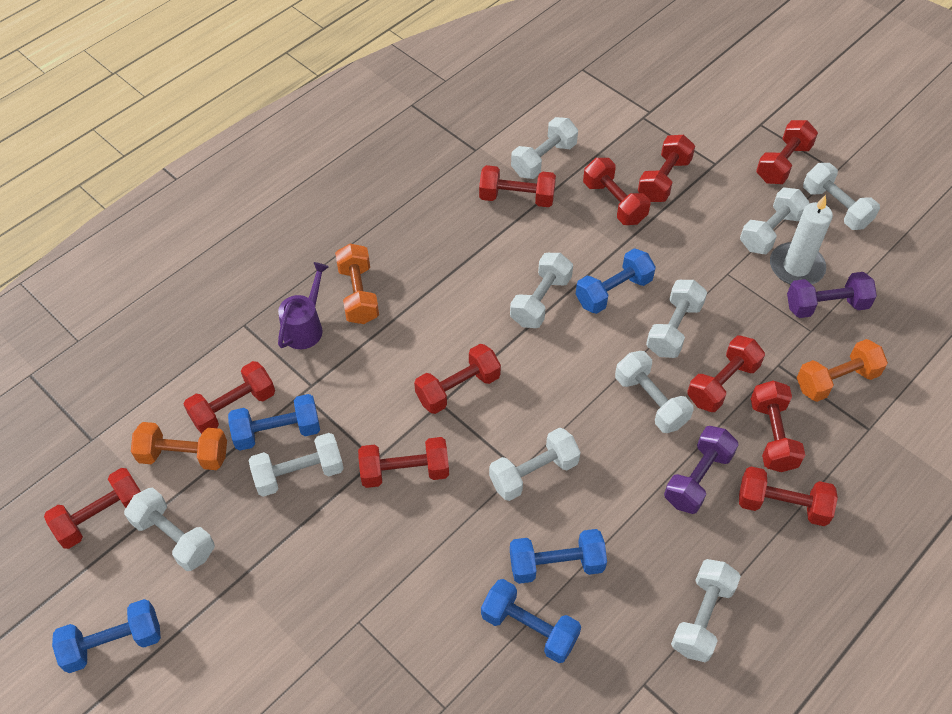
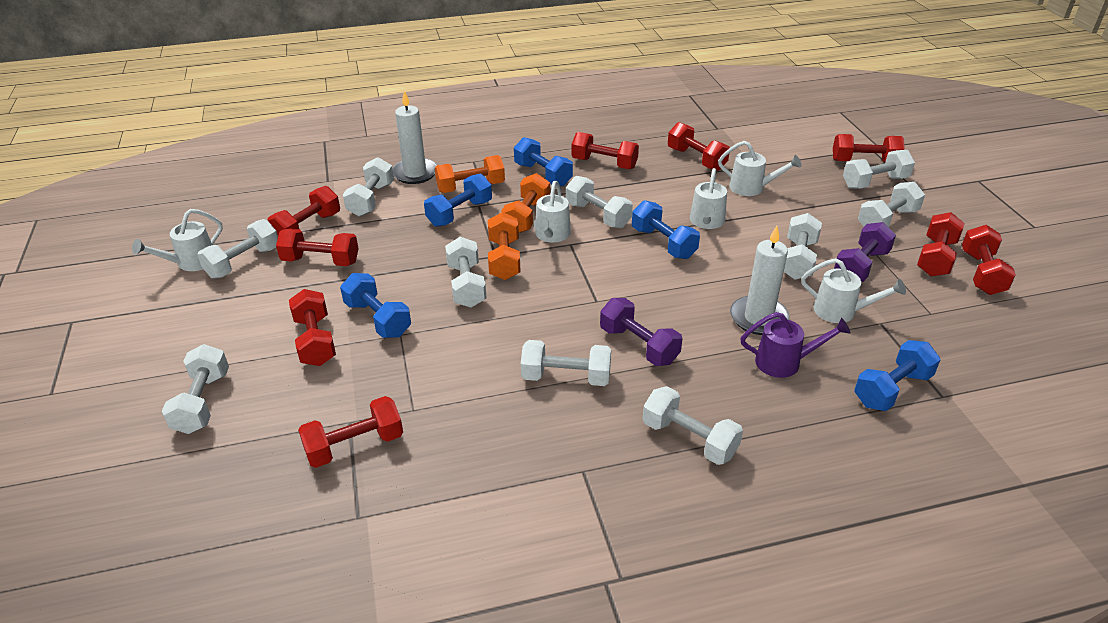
red dumbbell: [44,468,141,549] [183,361,275,434] [358,437,449,488] [414,344,501,414] [479,165,556,207] [583,158,650,225] [638,135,695,202] [687,335,765,412] [739,467,838,526] [751,381,805,472] [756,120,818,184] = 11 -> [267,186,340,235] [276,229,359,266] [289,289,336,366] [298,396,403,468] [571,132,639,169] [668,122,730,171] [833,134,905,163] [917,212,965,277] [962,225,1016,295] = 9
white candle: [770,195,833,285] = 1 -> [392,91,437,184] [730,226,790,335] = 2
white watering can: none = 0 -> [132,209,223,271] [534,181,571,242] [690,168,727,229] [718,141,802,196] [801,258,906,323] = 5

